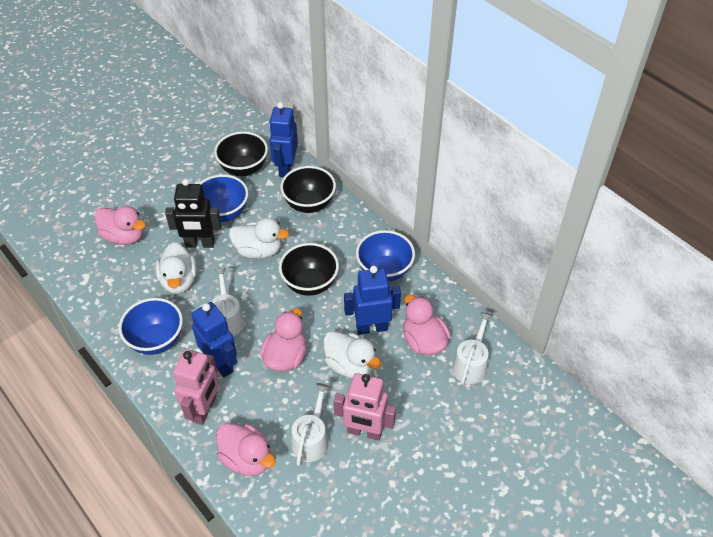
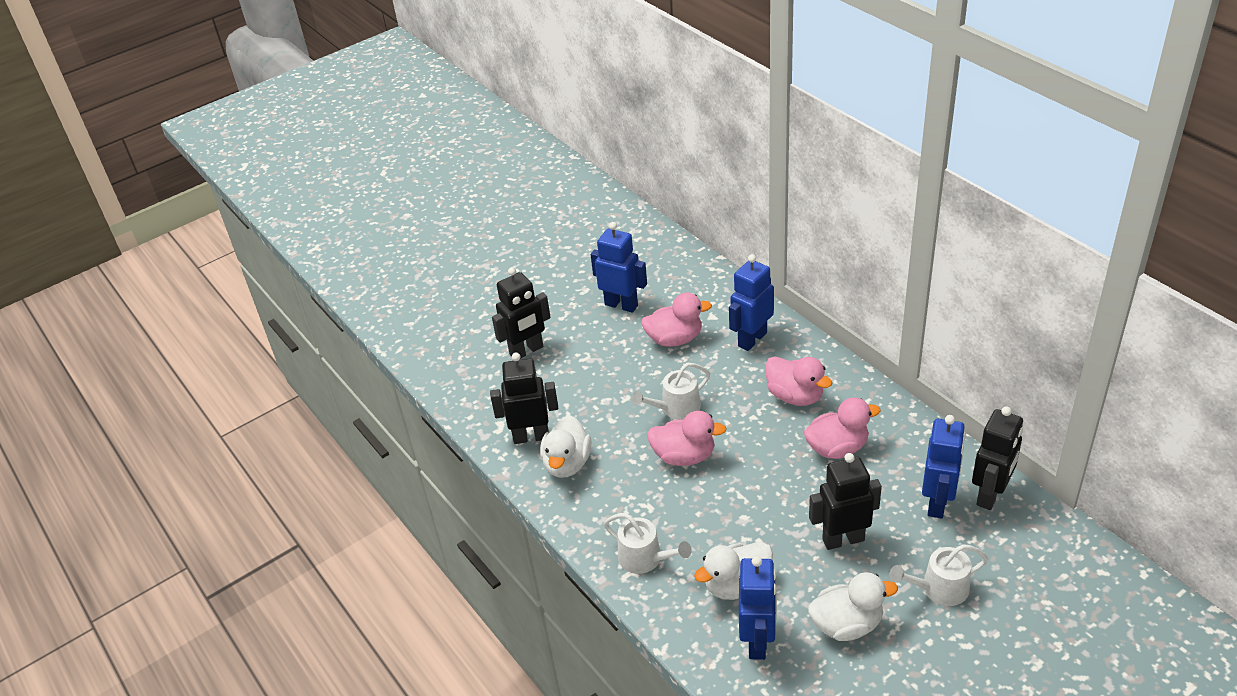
black bowl: [214,132,268,176] [279,243,339,296] [280,166,336,213] = 3 -> none = 0
black robot: [165,179,221,248] = 1 -> [490,353,558,444] [492,267,550,359] [809,453,882,550] [972,406,1023,510] = 4
blue bowl: [119,298,183,355] [199,174,248,222] [356,230,415,282] = 3 -> none = 0
blue robot: [191,302,237,377] [269,102,298,178] [344,266,401,335] = 3 -> [591,222,647,313] [729,254,774,351] [739,556,777,660] [922,415,966,519] = 4
pink robot: [173,349,219,425] [334,373,396,441] = 2 -> none = 0

